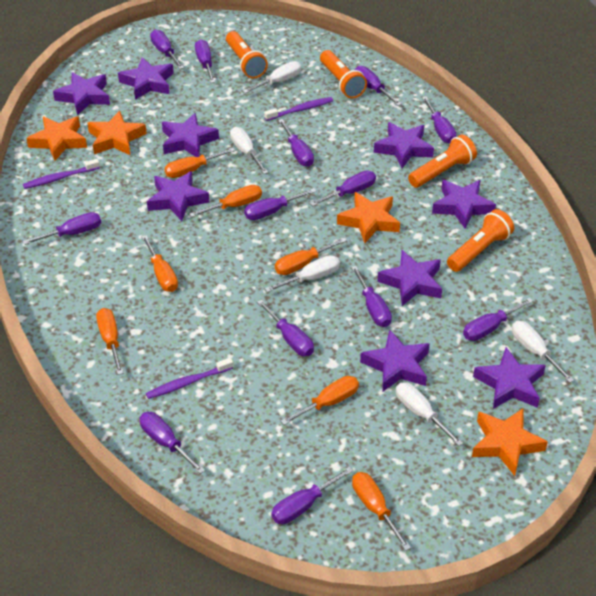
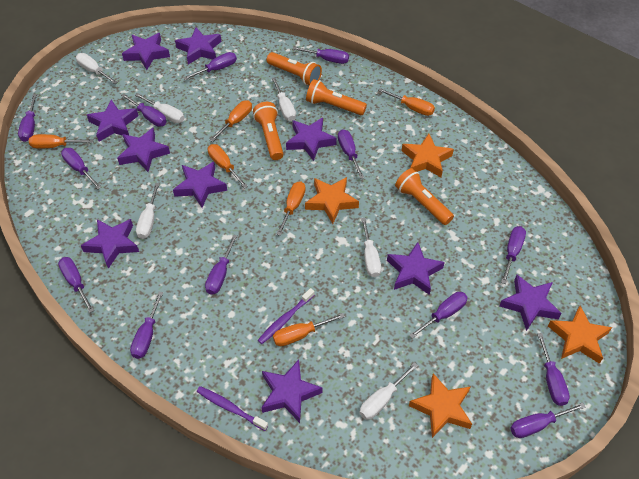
orange screwdriver: [96,308,123,375] [141,235,178,292] [164,148,235,178] [189,185,262,217] [275,238,347,275] [281,376,359,425] [352,472,411,551] = 7 -> [29,134,94,149] [208,144,248,188] [210,100,252,142] [273,313,345,346] [276,181,306,236] [378,88,435,116] = 6
purple star: [53,72,110,115] [118,57,174,100] [147,171,209,221] [162,113,219,157] [360,330,430,391] [374,122,434,168] [377,250,442,306] [432,180,496,229] [473,347,546,409] = 9 -> [81,219,139,269] [87,99,138,142] [117,128,170,172] [122,33,170,70] [173,162,227,208] [175,27,221,64] [261,360,322,423] [286,118,337,161] [387,242,445,295] [499,275,561,331] = 10
purple toothbrush: [23,159,100,189] [146,358,233,399] [264,97,333,121] = 3 -> [197,386,268,431] [258,288,314,344] = 2
white screwdriver: [230,127,268,174] [243,61,301,94] [265,255,340,293] [396,382,463,446] [512,321,574,383] = 5 -> [76,53,118,84] [135,93,184,123] [136,183,160,239] [272,77,296,121] [360,362,418,420] [361,218,381,277] = 6

